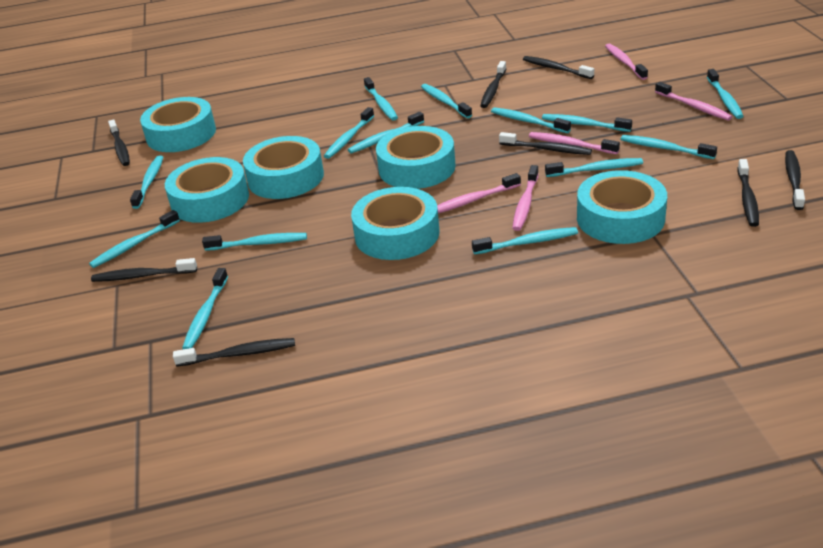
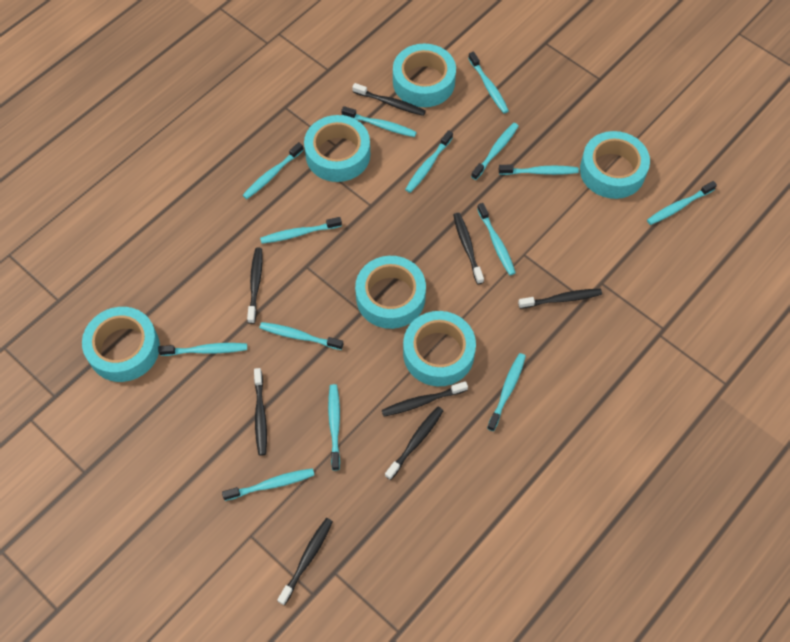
pink toothbrush: [437,173,521,213] [512,165,539,231] [529,132,620,154] [605,44,648,80] [655,82,732,121] = 5 -> none = 0

